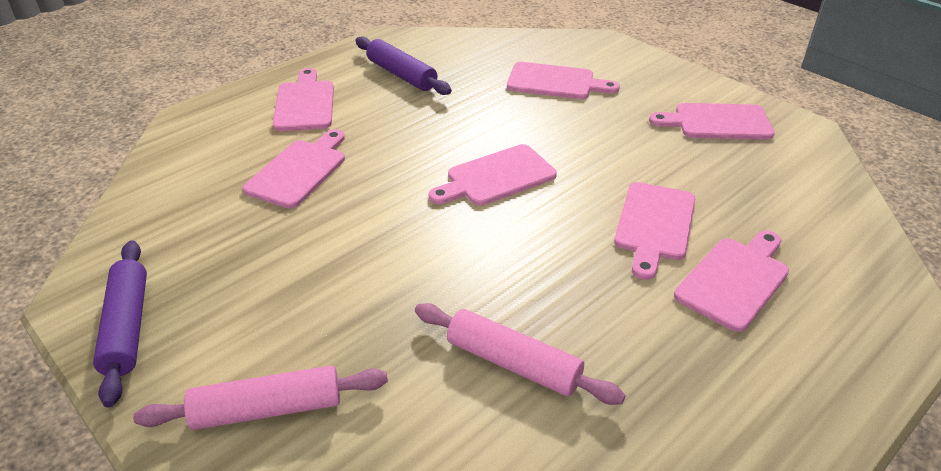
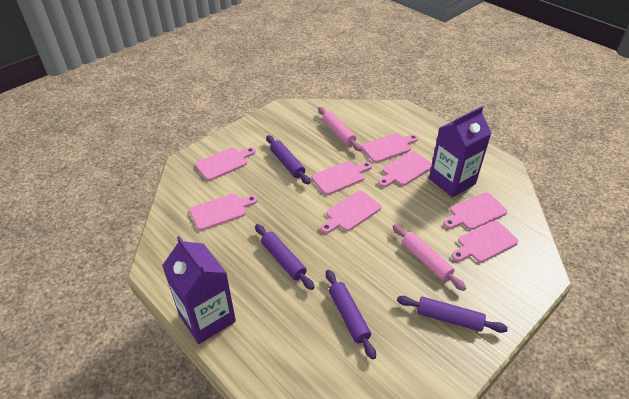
pink cutting board: [243,129,345,209] [273,68,334,131] [429,144,557,206] [507,62,620,99] [614,182,695,280] [649,103,775,140] [674,230,789,332] = 7 -> [189,194,258,230] [195,147,256,181] [312,161,372,195] [321,191,381,233] [361,133,418,163] [378,151,432,187] [443,193,508,230] [451,221,518,263] = 8
purple carton: none = 0 -> [162,236,236,344] [429,106,492,197] = 2
purple rolling pin: [93,240,147,407] [356,36,452,95] = 2 -> [255,224,315,290] [266,135,310,184] [326,270,376,360] [397,296,508,333] = 4

